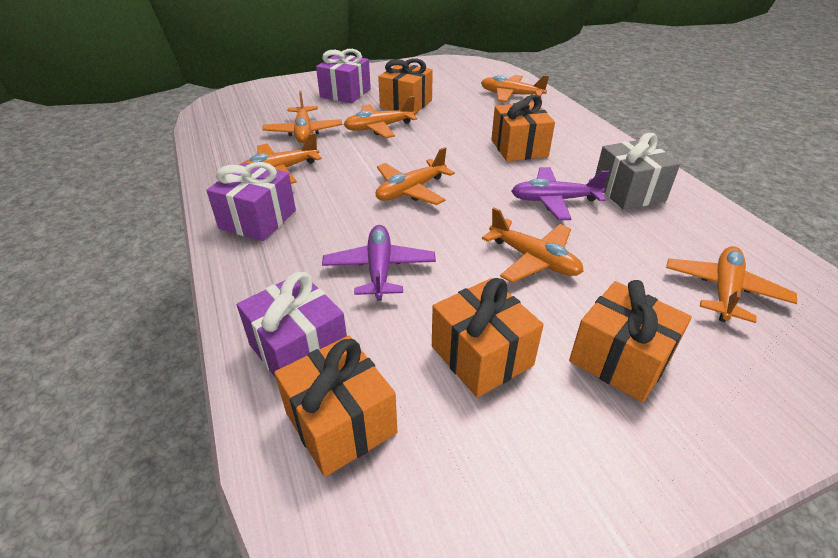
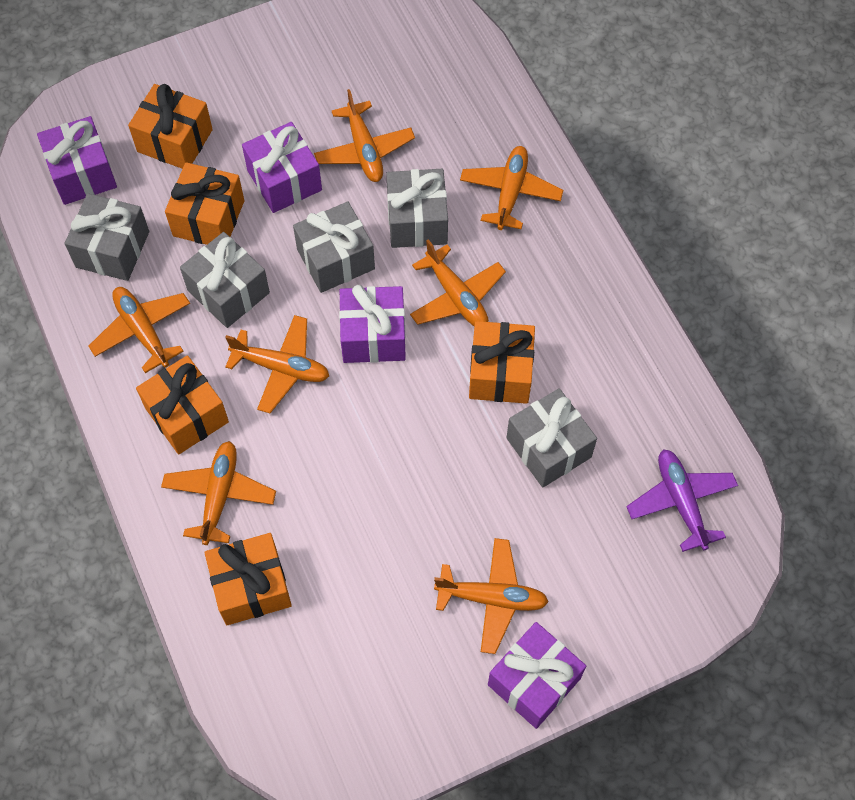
grey gift: [595,133,680,210] = 1 -> [64,193,149,281] [180,232,270,328] [293,202,375,293] [386,169,448,248] [507,388,597,488] = 5
purple gift: [206,162,296,241] [237,272,347,378] [316,49,371,103] = 3 -> [37,116,117,205] [242,122,322,213] [339,285,406,363] [488,622,586,729] = 4
purple plane: [322,225,436,301] [512,167,609,220] = 2 -> [626,449,738,552] = 1

